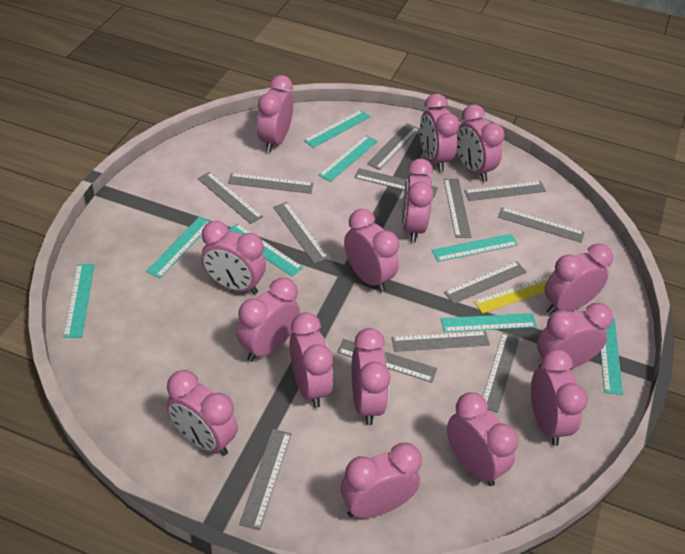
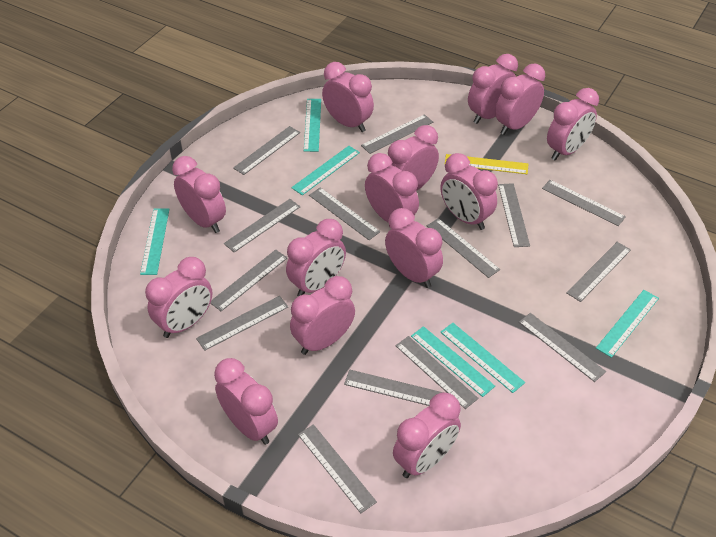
grey ruler: [197,172,263,224] [228,173,313,194] [239,429,291,530] [273,202,329,264] [337,339,437,382] [354,168,438,198] [367,123,419,170] [391,331,490,352] [444,179,471,238] [444,261,527,304] [464,181,546,201] [483,332,520,413] [498,207,585,243] = 13 -> [196,296,288,351] [210,250,287,311] [224,199,300,252] [233,126,300,175] [298,424,377,513] [309,187,380,240] [344,369,443,406] [361,114,433,154] [395,336,479,409] [427,218,500,278] [498,183,530,247] [519,313,606,382] [542,180,626,226] [566,242,631,302] = 14
pink clock: [167,370,238,456] [201,221,266,294] [236,278,300,362] [257,75,293,152] [290,312,333,408] [341,443,422,518] [344,209,399,292] [352,328,390,425] [402,159,434,242] [420,94,460,172] [447,392,518,486] [457,104,505,182] [531,349,587,446] [537,303,613,369] [544,243,613,315] = 15 -> [145,257,212,338] [172,156,226,233] [214,358,278,445] [286,219,346,296] [290,276,355,355] [322,62,374,132] [365,153,419,223] [385,208,443,288] [388,125,439,191] [393,392,461,478] [440,153,498,230] [468,54,518,124] [495,63,545,135] [547,88,599,161] = 14
turquoise ruler: [63,264,95,338] [146,216,211,278] [228,223,303,277] [304,110,370,148] [318,135,378,182] [432,234,518,262] [441,313,537,332] [600,318,623,395] = 8 -> [140,208,169,275] [291,146,360,195] [304,99,321,152] [411,326,495,397] [440,323,525,393] [596,290,659,358] = 6

